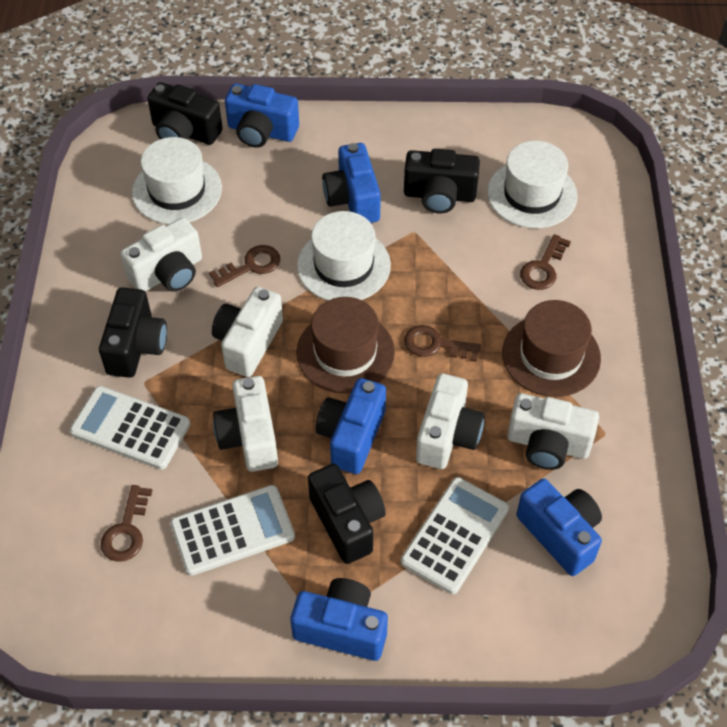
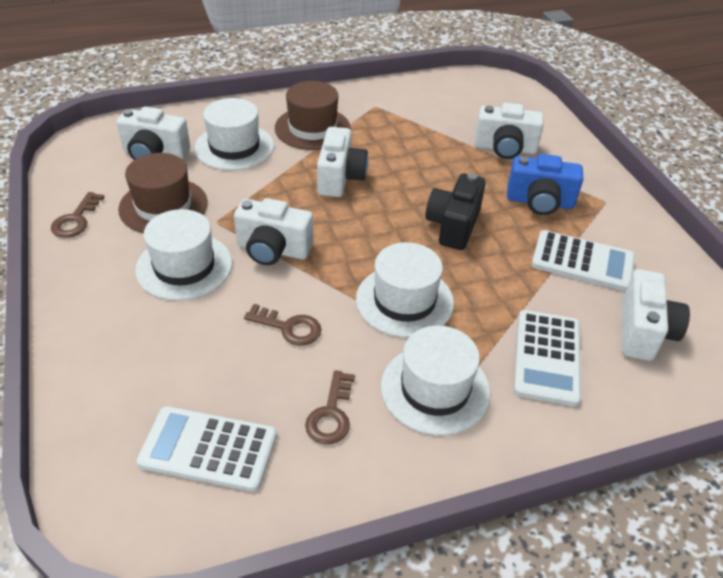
black camera: [99,287,167,378] [147,82,223,145] [308,464,386,564] [404,149,480,213] = 4 -> [425,173,486,250] = 1
blue camera: [225,84,299,148] [290,578,388,661] [316,378,386,474] [322,143,381,223] [517,478,602,576] = 5 -> [507,154,583,215] = 1
brown key: [101,485,153,562] [209,245,280,287] [404,325,481,362] [520,234,571,290] = 4 -> [51,192,105,238] [244,304,322,346] [305,370,355,444] = 3
white hat: [132,137,222,224] [297,211,391,301] [487,141,578,228] = 3 -> [135,209,232,301] [194,98,274,171] [356,242,454,338] [381,326,491,435] = 4

